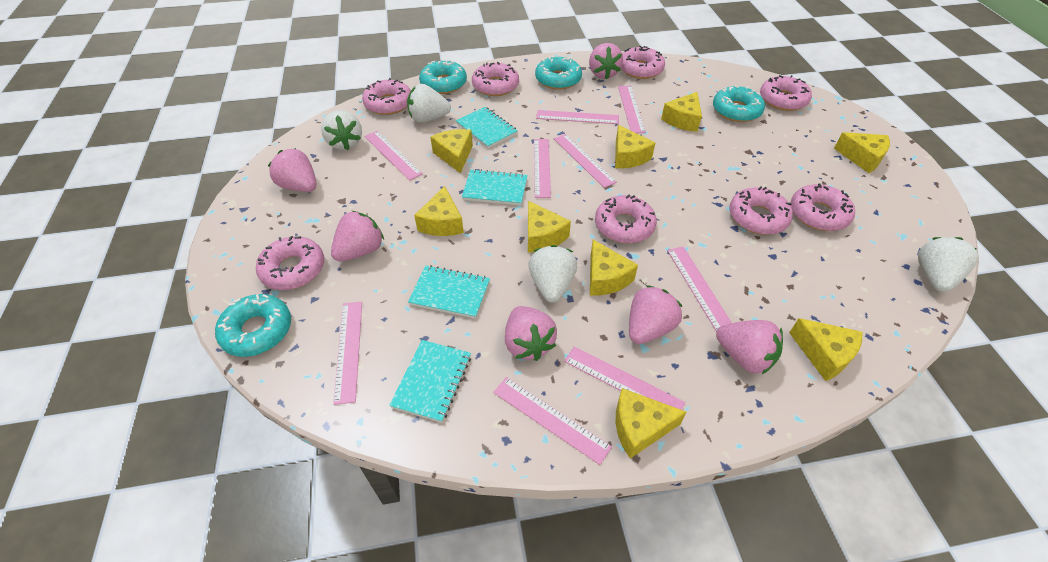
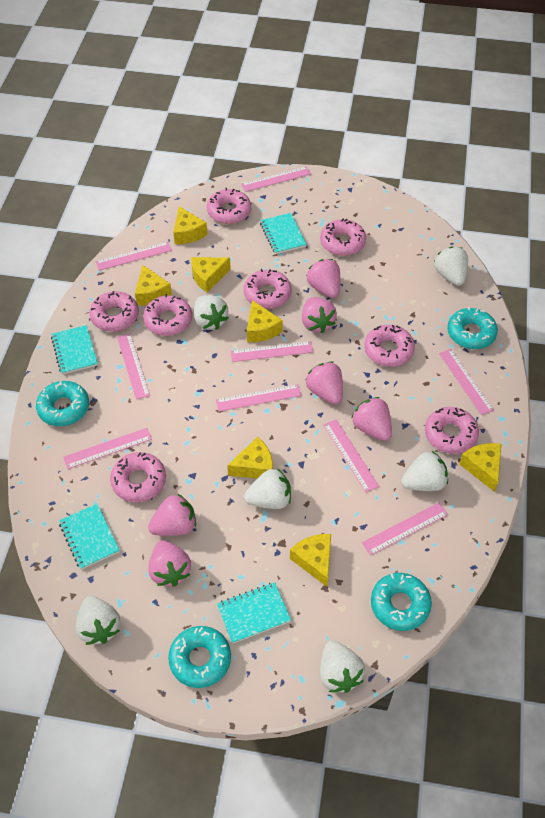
white strawberry: [321,110,362,150] [407,84,451,122] [528,245,577,303] [918,237,978,292] = 4 -> [75,596,120,645] [194,295,228,330] [244,468,291,509] [320,641,365,693] [401,451,448,491] [434,246,468,286] = 6
yellow cheese: [414,186,464,236] [430,129,473,173] [528,201,571,253] [590,240,638,295] [615,125,655,168] [616,388,687,459] [661,92,702,132] [789,318,862,381] [834,132,890,173] = 9 -> [135,265,172,305] [173,206,208,244] [191,257,231,293] [227,437,273,479] [247,300,283,342] [290,534,331,587] [459,443,501,492] = 7

